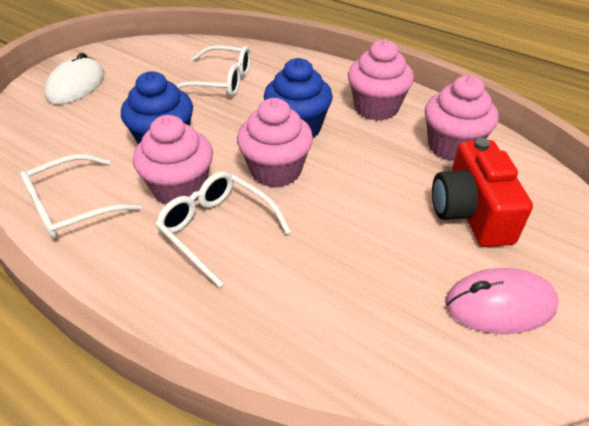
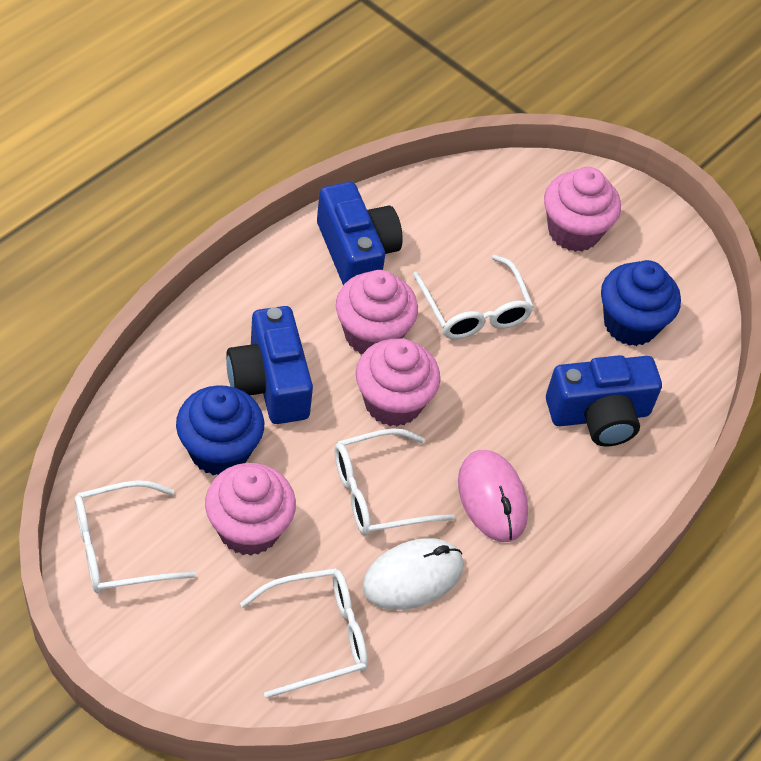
blue camera: none = 0 -> [226,306,313,424] [317,182,403,285] [546,355,662,447] = 3
red camera: [432,138,533,247] = 1 -> none = 0
white glasses: [20,154,142,239] [155,171,291,288] [176,45,251,97] = 3 -> [75,480,196,593] [240,568,368,698] [334,428,455,535] [413,255,534,339] = 4

